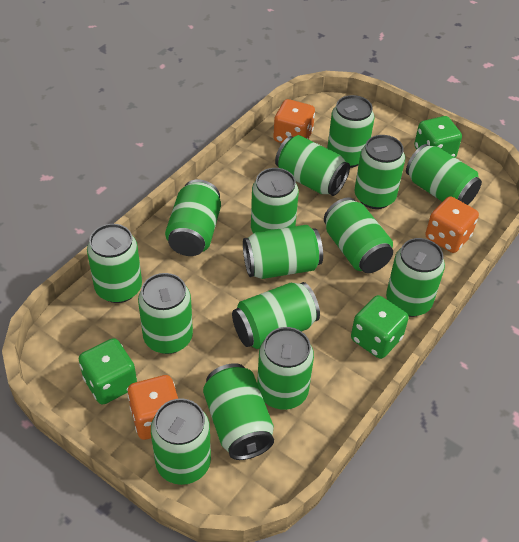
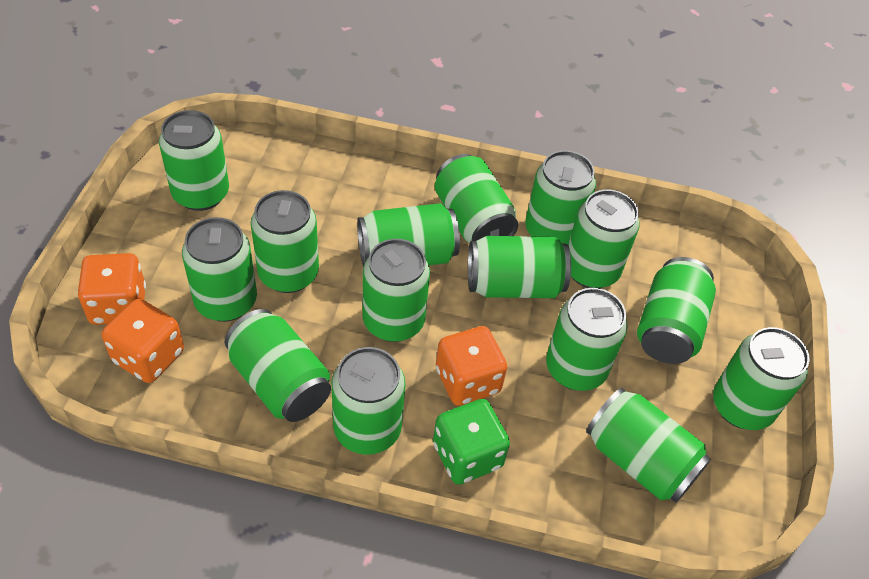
green dice: [79,338,137,404] [351,295,409,359] [414,116,462,158] = 3 -> [433,399,510,485] = 1

